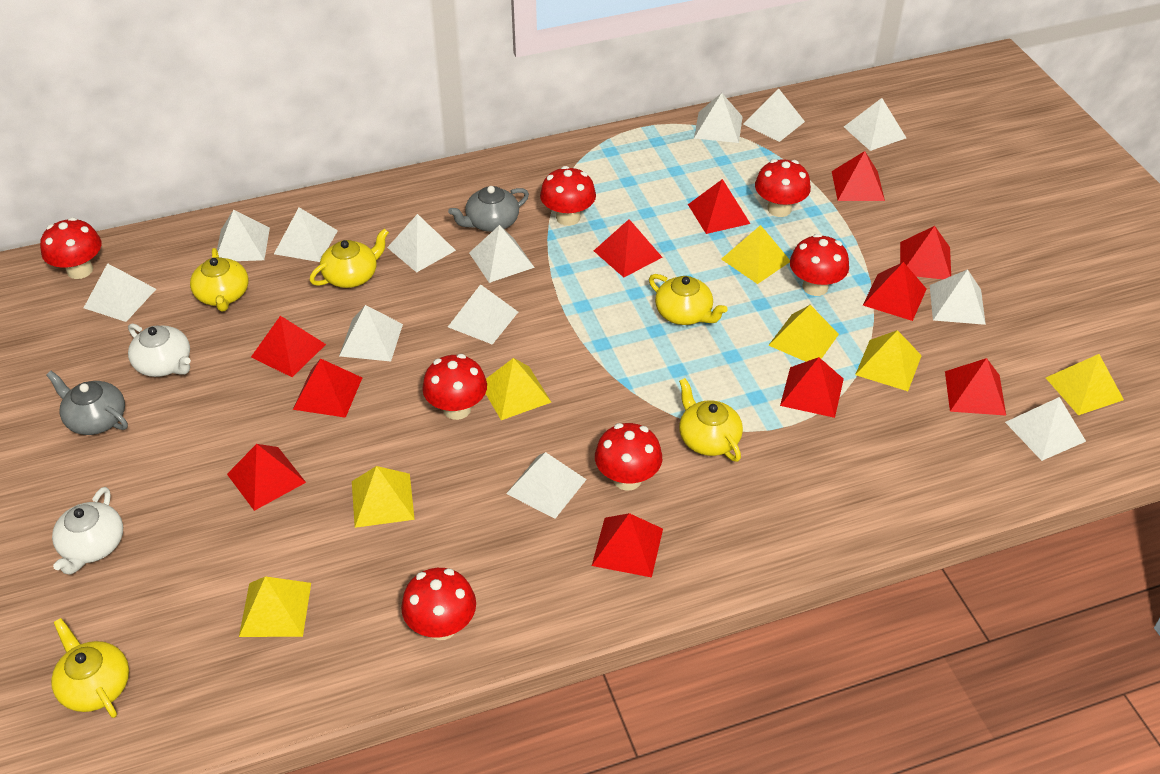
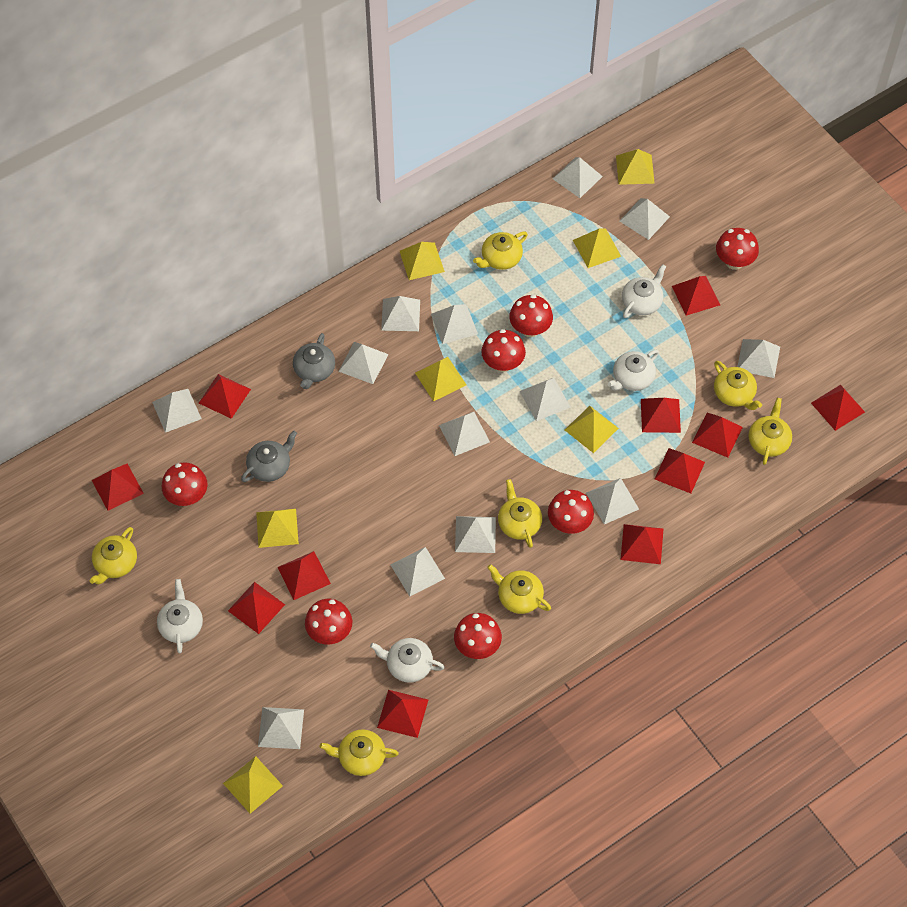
white teapot: [52,487,123,575] [128,323,191,377] = 2 -> [157,579,203,654] [370,638,445,683] [607,350,659,391] [622,264,666,318] = 4
yellow teapot: [51,618,129,718] [190,248,248,312] [309,229,389,288] [649,274,728,325] [679,378,743,462] = 5 -> [90,527,137,584] [320,729,399,776] [473,232,528,270] [487,564,551,614] [498,479,542,548] [714,361,762,410] [749,398,792,465] = 7

